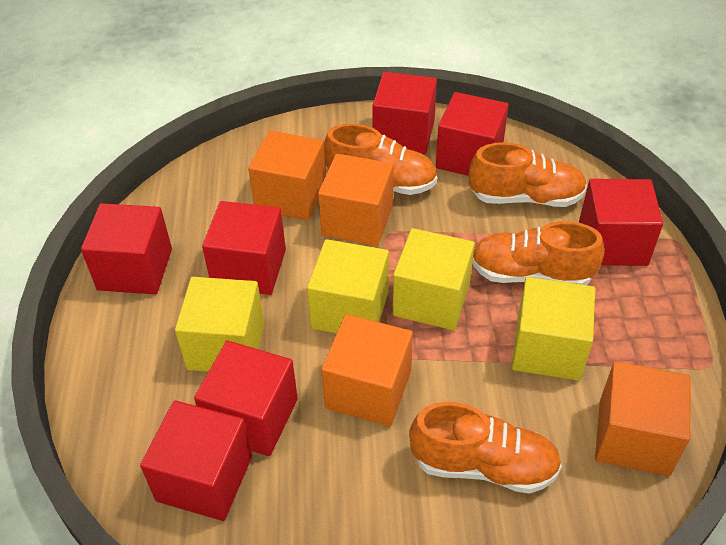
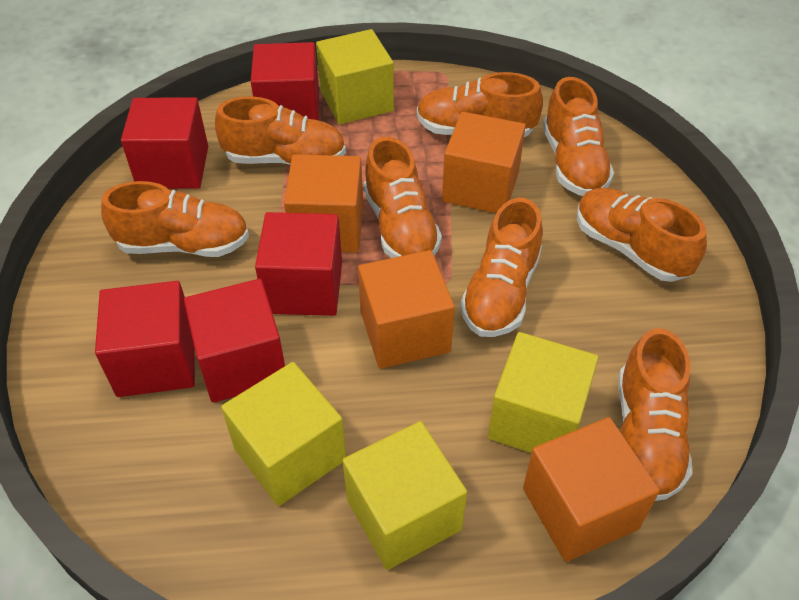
orange shoe: [324,124,437,195] [409,402,562,494] [469,142,587,207] [472,221,605,285] = 4 -> [101,181,249,257] [215,96,346,165] [364,137,442,258] [417,72,543,137] [460,198,543,337] [543,77,614,196] [577,188,707,282] [618,328,692,501] = 8
red cube: [81,203,172,294] [140,401,252,521] [194,341,298,456] [202,201,286,295] [372,72,437,154] [436,92,509,176] [579,179,663,266] = 7 -> [95,281,195,397] [121,97,208,189] [184,279,285,403] [251,42,319,120] [255,212,342,316] = 5

